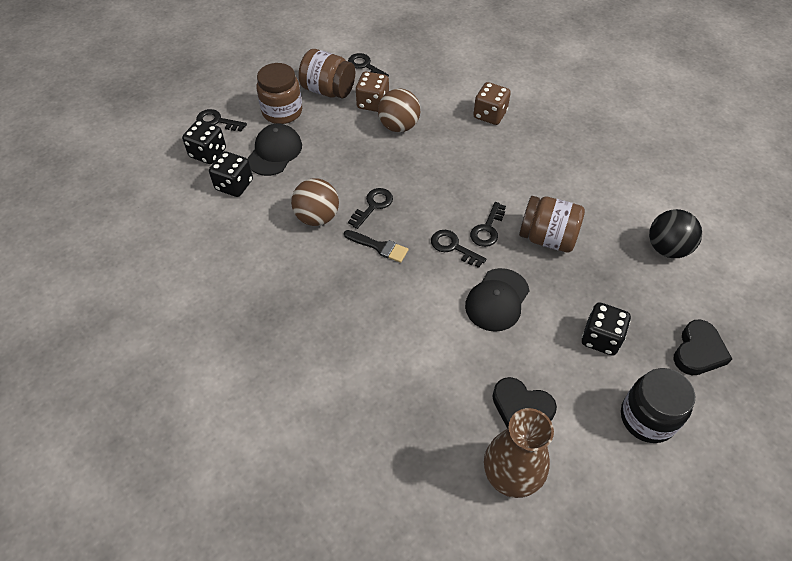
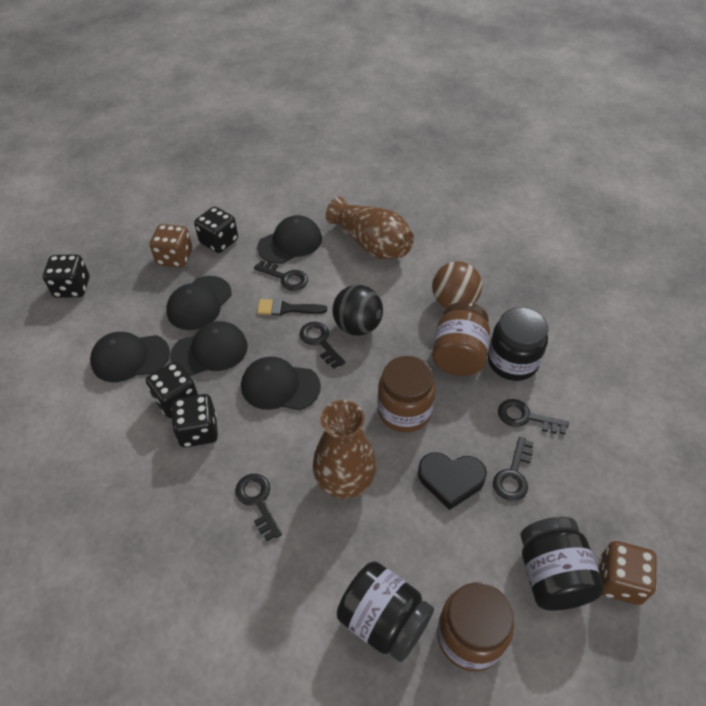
black cap: [247,124,302,176] [465,268,530,332] = 2 -> [90,332,170,382] [166,276,232,330] [170,321,248,376] [241,357,321,410] [257,215,322,264] = 5
black dice: [182,120,226,164] [209,151,253,197] [582,302,631,356] = 3 -> [43,254,90,298] [146,362,198,418] [171,394,218,447] [194,207,238,253] = 4
black heart: [492,377,557,429] [673,320,732,375] = 2 -> [418,452,487,510] = 1
black jar: [621,368,695,443] = 1 -> [337,562,434,662] [488,307,548,381] [520,517,604,610] = 3
brown ball: [291,179,339,226] [378,88,420,132] = 2 -> [432,261,482,308] = 1
brown vase: [484,408,554,498] = 1 -> [313,400,377,499] [326,196,414,259] = 2

